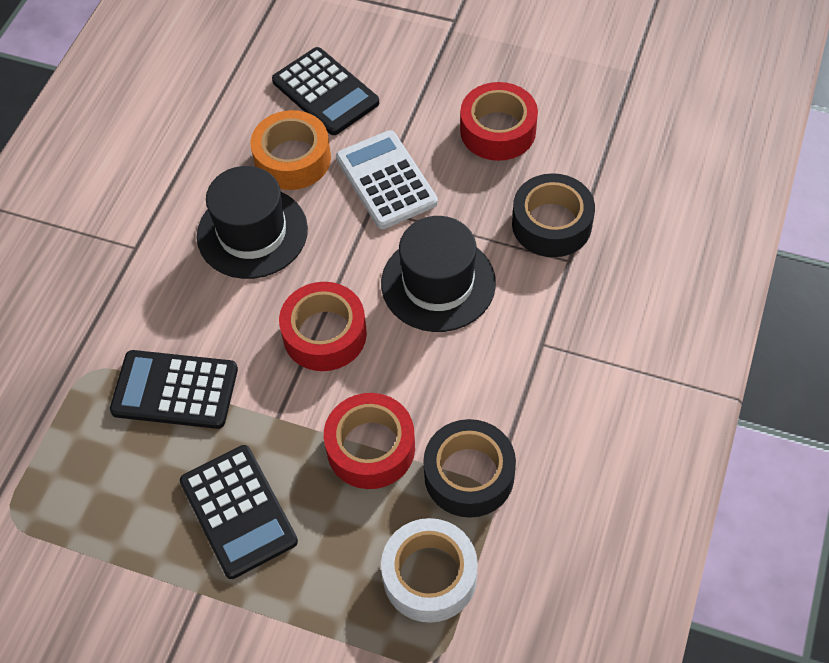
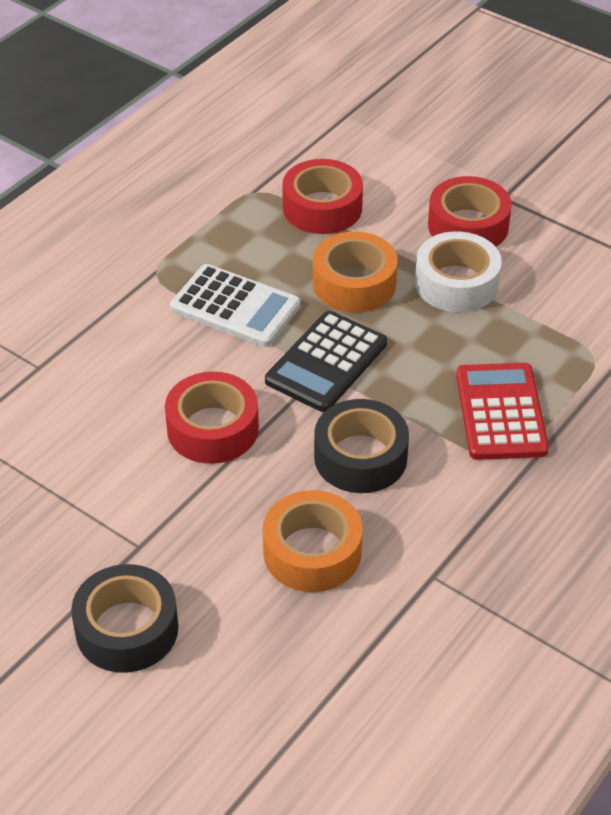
black calculator: [110,350,238,429] [180,445,298,579] [272,47,379,135] = 3 -> [265,311,387,412] = 1
black hat: [197,166,308,279] [381,216,496,332] = 2 -> none = 0
orange tape: [250,110,331,190] = 1 -> [263,490,363,592] [313,232,398,312] = 2
red calculator: none = 0 -> [456,363,549,460] = 1

